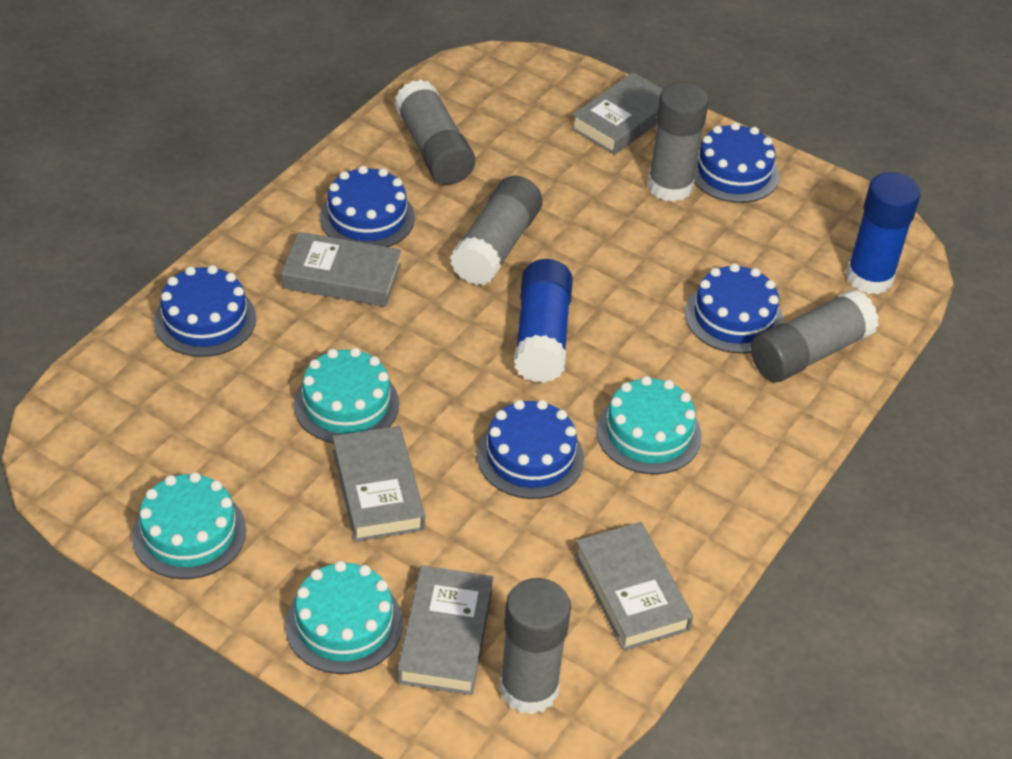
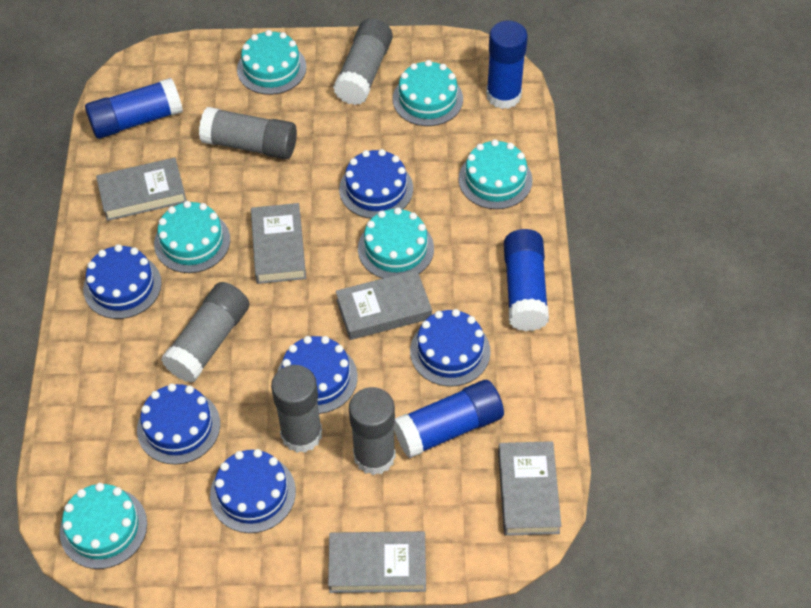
blue cake: [154,265,256,357] [320,166,415,247] [477,400,584,499] [685,263,783,353] [694,122,779,203] = 5 -> [83,244,162,319] [137,383,220,465] [210,449,296,533] [277,336,358,414] [339,149,413,219] [410,309,491,386] = 6
blue glue stick: [514,259,573,383] [846,172,921,294] = 2 -> [85,78,183,139] [394,380,504,458] [486,21,528,109] [504,229,549,331] = 4
turquoise cake: [132,472,246,579] [285,561,403,674] [294,348,399,443] [596,376,702,474] = 4 -> [60,483,147,569] [154,201,230,273] [237,30,307,95] [358,207,434,279] [393,60,463,126] [459,139,532,209] = 6

